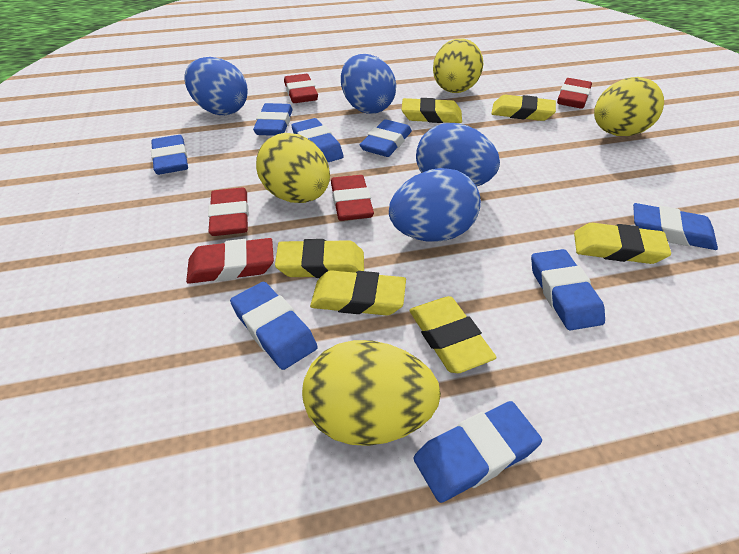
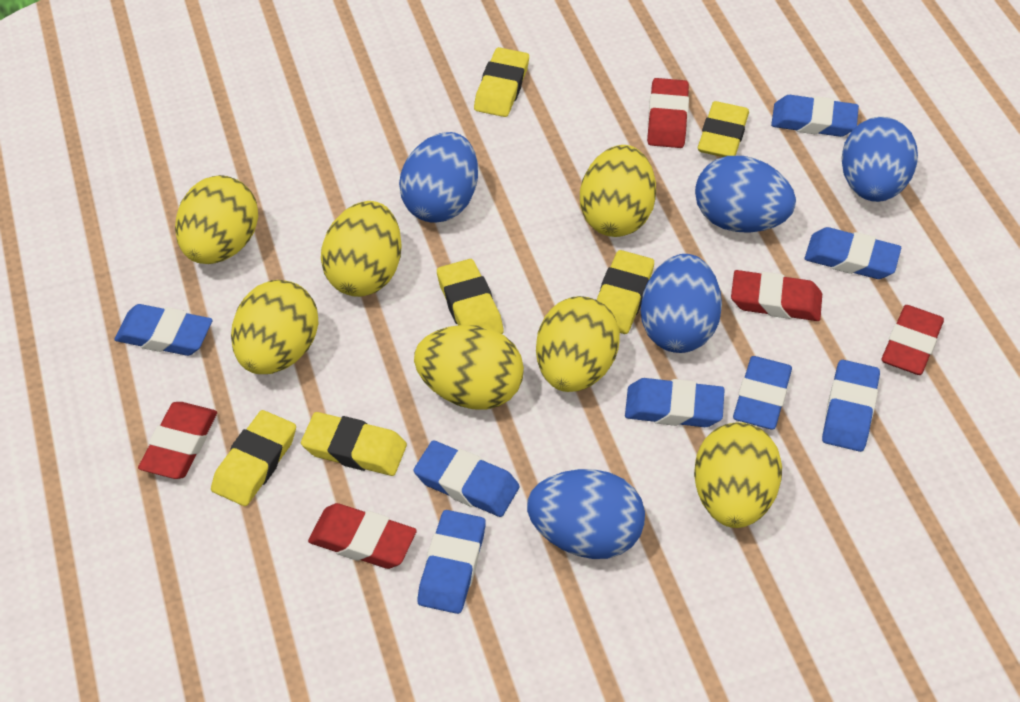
blue egg: [184,57,248,115] [341,54,396,114] [389,168,481,242] [416,123,500,186] = 4 -> [399,132,478,223] [527,469,645,559] [641,254,722,353] [695,156,796,233] [841,117,918,202] = 5
yellow egg: [256,133,330,203] [302,340,441,446] [433,39,483,93] [594,77,664,136] = 4 -> [175,175,258,264] [231,280,318,374] [321,201,402,297] [414,325,524,410] [536,296,620,392] [580,145,656,237] [694,422,782,528] = 7

